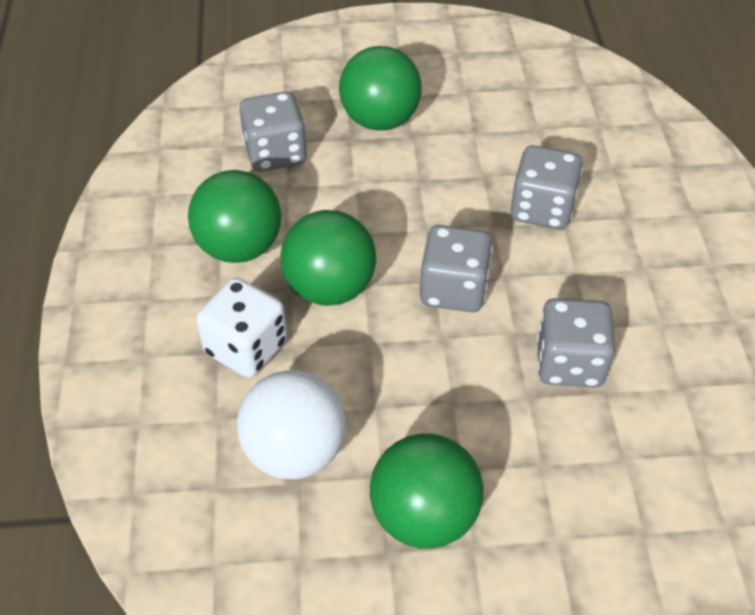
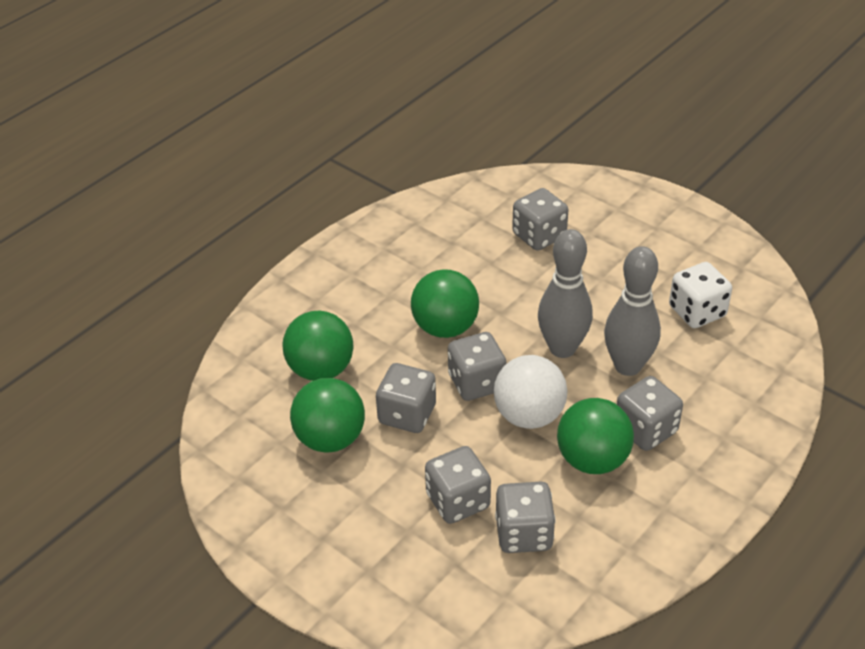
grey bowling pin: none = 0 -> [538,229,593,358] [604,246,661,376] = 2
grey dice: [239,92,307,172] [420,225,493,312] [511,145,583,229] [537,298,615,388] = 4 -> [376,363,436,433] [425,446,491,524] [448,332,506,401] [495,482,556,553] [512,188,568,251] [617,376,683,451] = 6

